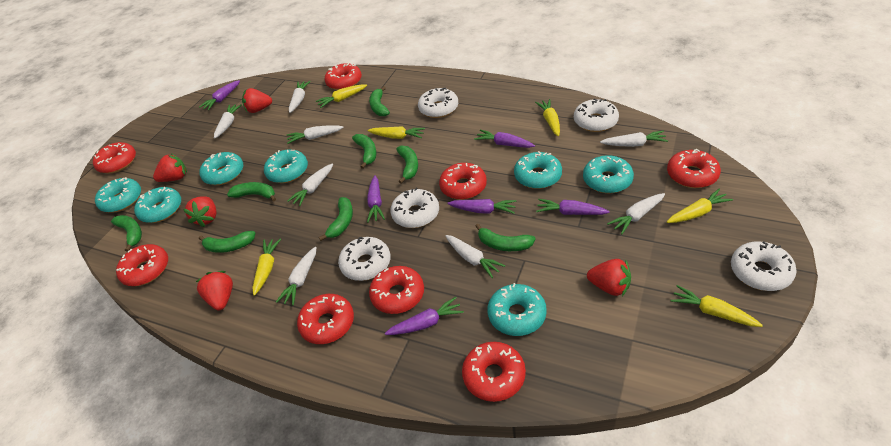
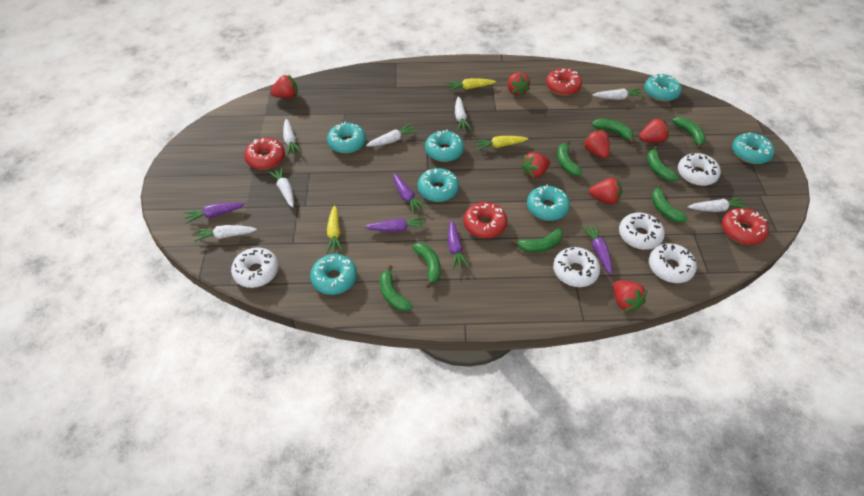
purple carrot: [199,80,240,110] [367,175,385,223] [385,297,464,335] [447,199,516,214] [474,129,535,148] [536,199,610,215] = 6 -> [184,202,245,224] [365,216,426,232] [393,173,427,214] [448,220,469,270] [582,224,612,274] = 5
red donut: [93,142,136,173] [116,244,168,286] [297,294,354,344] [324,63,362,90] [369,266,424,314] [439,163,487,200] [462,342,526,402] [667,149,721,188] = 8 -> [244,138,285,169] [463,202,507,238] [546,68,582,96] [722,208,769,245] = 4
red strawberry: [153,153,187,182] [183,196,217,227] [196,271,233,310] [242,88,272,113] [587,259,631,296] = 5 -> [270,74,298,98] [508,72,530,97] [521,152,550,178] [583,130,610,158] [589,178,622,204] [613,280,647,312] [639,118,669,143] = 7
white carrot: [214,104,242,139] [276,247,317,305] [287,125,344,144] [287,163,333,206] [289,81,311,113] [445,235,505,278] [600,131,668,147] [607,193,665,234] = 8 -> [194,225,257,242] [268,167,294,208] [283,119,302,156] [366,123,417,147] [455,96,472,131] [593,88,644,100] [688,197,748,212] = 7
yellow carrot: [252,239,281,296] [316,84,367,108] [367,126,425,139] [535,99,560,136] [667,189,733,223] [671,285,763,327] = 6 -> [326,205,343,254] [446,78,496,91] [474,136,528,151] = 3

